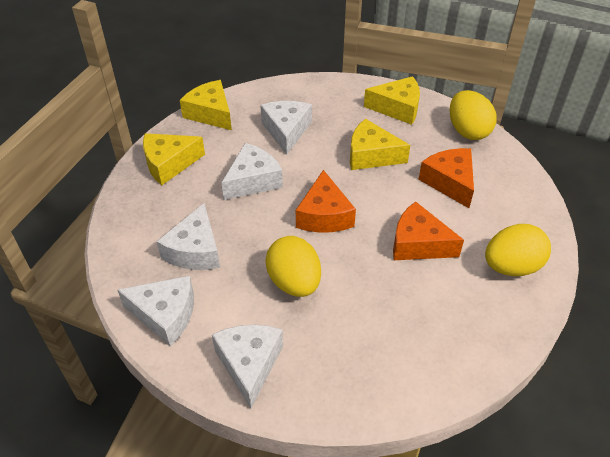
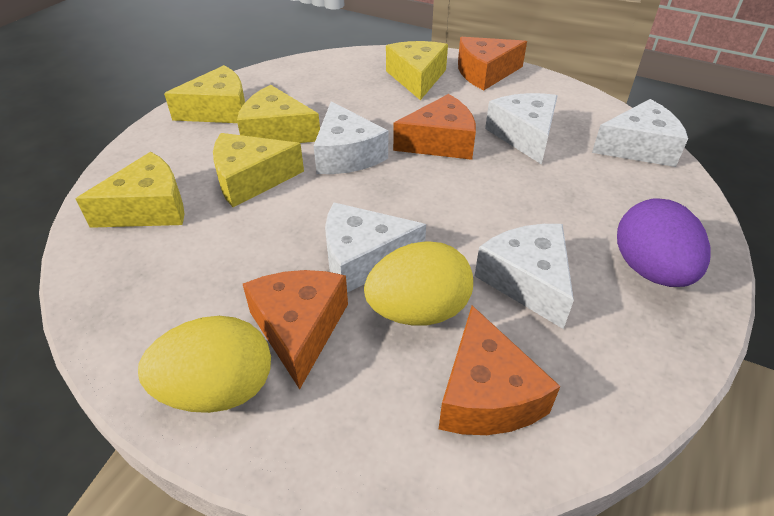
orange cheese: [296,170,356,233] [393,201,464,260] [418,148,474,208] = 3 -> [243,270,348,389] [393,94,476,160] [439,306,560,435] [458,37,527,90] = 4
purple egg: none = 0 -> [617,198,710,287] = 1
yellow cheese: [143,133,205,185] [180,80,232,130] [350,119,410,170] [364,76,420,125] = 4 -> [76,152,185,228] [164,65,245,123] [213,133,304,207] [237,85,320,143] [386,41,448,100] = 5
yellow egg: [265,236,321,297] [450,90,497,140] [485,224,551,276] = 3 -> [138,316,271,413] [364,241,473,326] = 2

